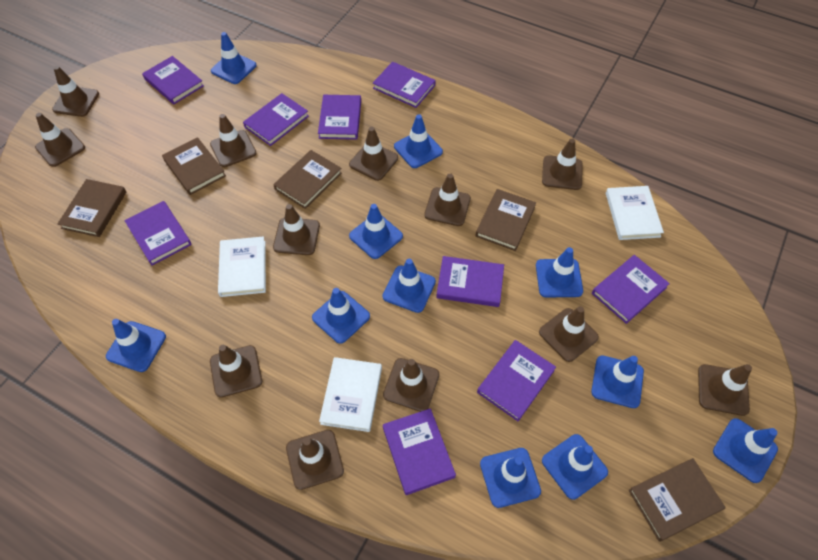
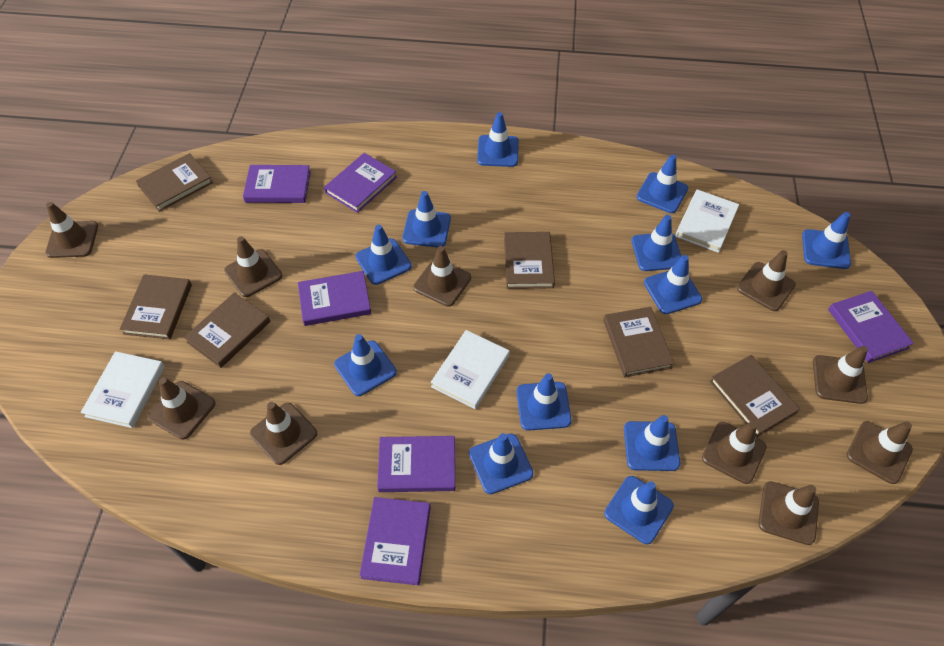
blue traffic cone: [106,319,166,372] [211,32,256,84] [312,288,370,344] [349,204,403,259] [382,259,436,313] [394,114,443,168] [480,448,541,508] [536,247,583,297] [542,434,608,500] [591,356,644,408] [713,418,778,483] = 11 -> [334,334,397,396] [355,224,412,285] [402,191,451,248] [469,433,533,494] [477,112,519,167] [516,373,572,431] [604,476,674,544] [624,415,680,471] [632,215,681,271] [637,155,688,213] [644,255,702,314] [802,212,851,269] = 12
brown book: [57,179,126,237] [162,137,226,195] [273,150,342,209] [475,189,536,251] [629,458,726,542] = 5 -> [120,274,192,340] [136,153,213,212] [184,292,270,368] [504,232,555,289] [603,307,674,377] [710,355,800,437] = 6
brown traffic cone: [35,113,85,167] [52,66,99,117] [210,114,256,167] [210,345,262,398] [273,204,320,255] [286,430,344,490] [349,127,398,181] [383,358,439,412] [424,174,471,226] [539,306,599,362] [542,139,583,190] [698,364,752,416] = 12 -> [45,202,98,258] [148,377,216,439] [224,236,282,297] [250,402,317,465] [414,246,471,307] [702,422,767,484] [737,250,796,311] [759,481,819,545] [813,346,868,404] [847,421,913,484] = 10
purple book: [124,201,192,266] [142,56,204,105] [243,93,309,146] [318,95,361,140] [373,62,436,108] [383,408,456,495] [436,256,504,307] [477,340,556,421] [592,255,670,324] = 9 -> [243,165,311,203] [298,271,371,326] [324,153,397,213] [360,497,431,585] [377,436,455,492] [828,291,914,363] = 6

